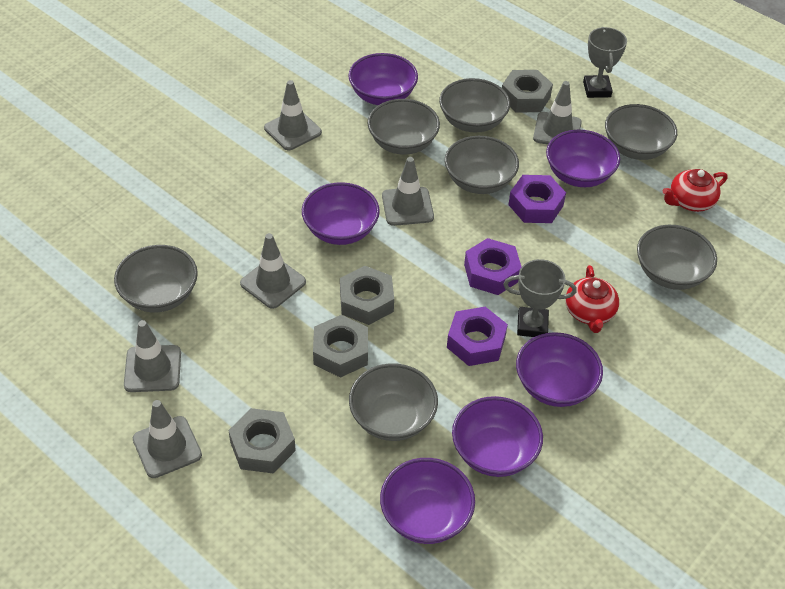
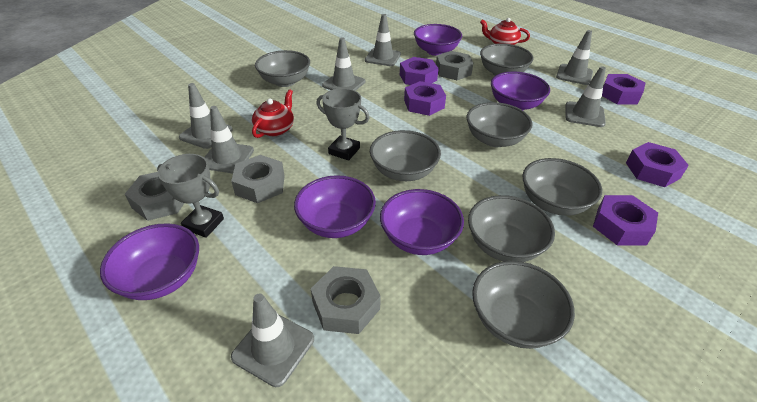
grey traffic cone: [124,320,181,392] [133,400,202,478] [240,233,306,309] [264,80,322,150] [382,157,434,226] [533,81,582,145] = 6 -> [179,83,233,149] [204,106,254,173] [231,293,314,387] [322,38,365,91] [365,14,401,66] [556,30,593,85] [565,66,606,127] = 7
purple bowl: [302,182,380,245] [348,53,418,105] [380,458,475,544] [452,396,543,477] [516,332,603,407] [546,130,620,187] = 6 -> [100,223,199,300] [294,175,376,238] [380,189,464,255] [414,24,462,56] [491,71,550,110] = 5
purple nut: [447,307,508,366] [464,238,521,295] [508,175,566,223] = 3 -> [400,57,439,85] [404,81,446,116] [593,195,658,245] [602,74,645,104] [626,142,689,187] = 5

